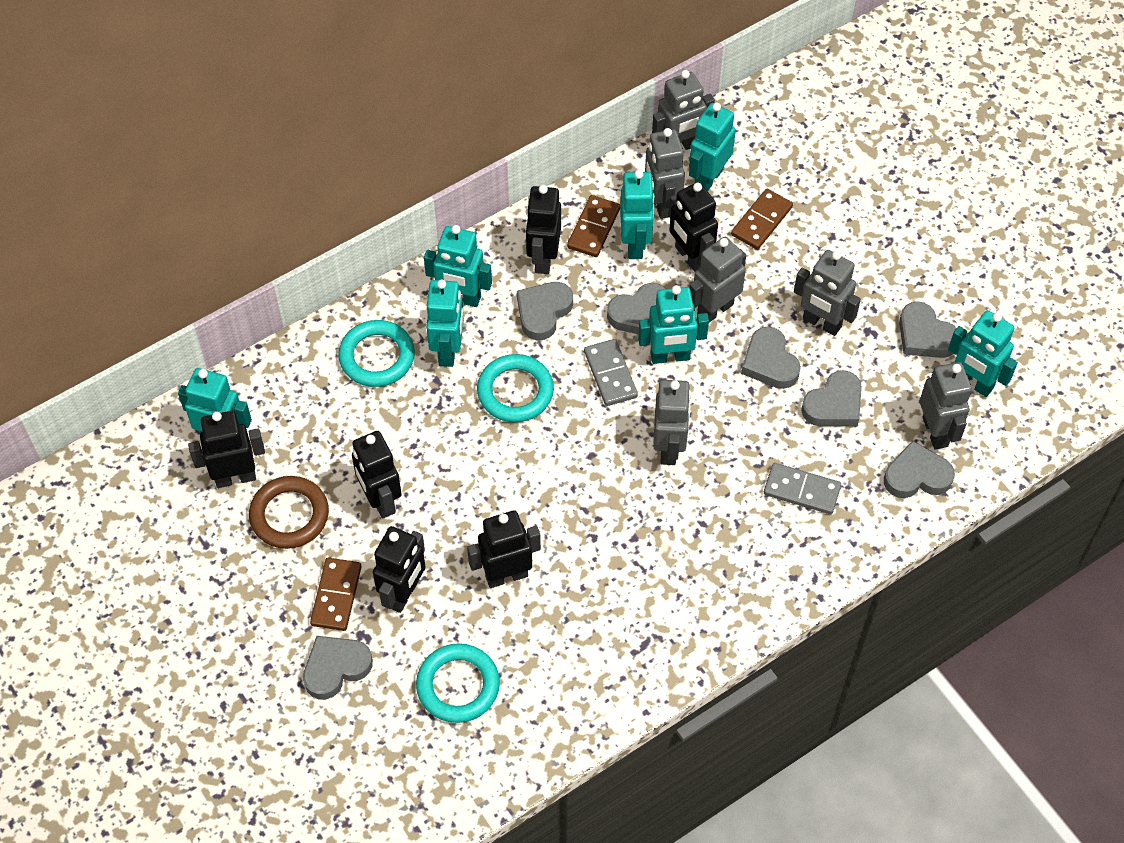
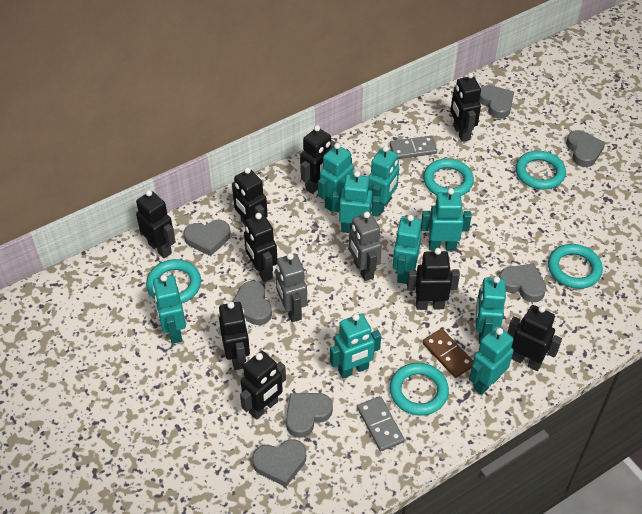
black robot: [188,411,265,488] [352,431,402,518] [373,526,425,613] [467,511,541,588] [526,185,561,274] [669,182,718,272] = 6 -> [136,190,176,258] [219,302,250,370] [232,167,268,225] [240,351,286,420] [244,213,277,282] [300,125,336,194] [407,248,460,310] [450,72,481,142] [507,305,562,371] = 9
brown domino: [310,558,362,631] [567,195,620,257] [731,189,793,250] = 3 -> [422,329,473,378] = 1
brown ring: [249,476,329,549] = 1 -> none = 0
grey robot: [645,128,685,219] [652,70,715,150] [653,380,691,465] [689,237,746,322] [794,250,861,336] [920,362,972,450] = 6 -> [275,253,307,322] [349,212,382,281] = 2
turquoise ring: [338,320,415,387] [416,643,500,723] [477,354,554,422] = 3 -> [146,259,201,303] [390,363,449,416] [423,159,474,196] [516,151,566,190] [548,244,603,289] = 5
turquoise robot: [178,368,252,433] [424,225,492,307] [426,280,464,367] [620,170,655,259] [638,285,709,364] [689,102,736,191] [948,310,1018,397] = 7 -> [153,275,186,344] [318,143,354,212] [330,314,381,378] [332,171,380,233] [369,146,399,215] [393,215,422,284] [421,188,472,251] [469,326,514,395] [476,276,506,344] = 9

